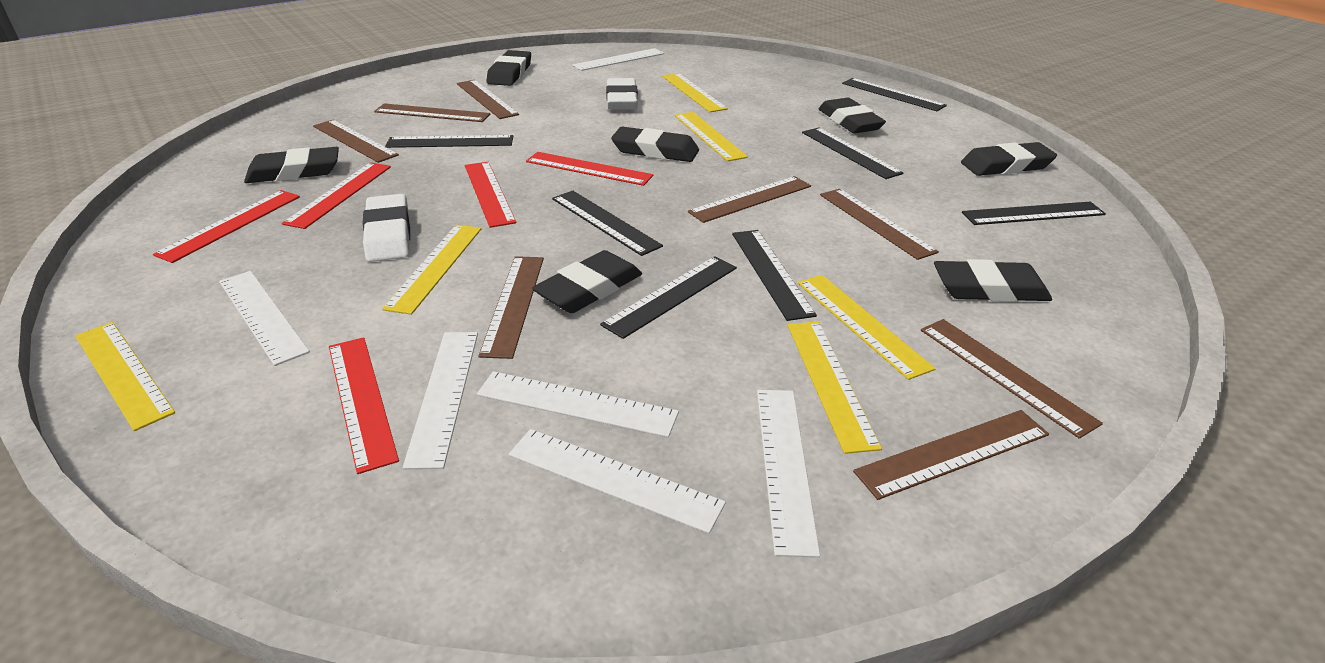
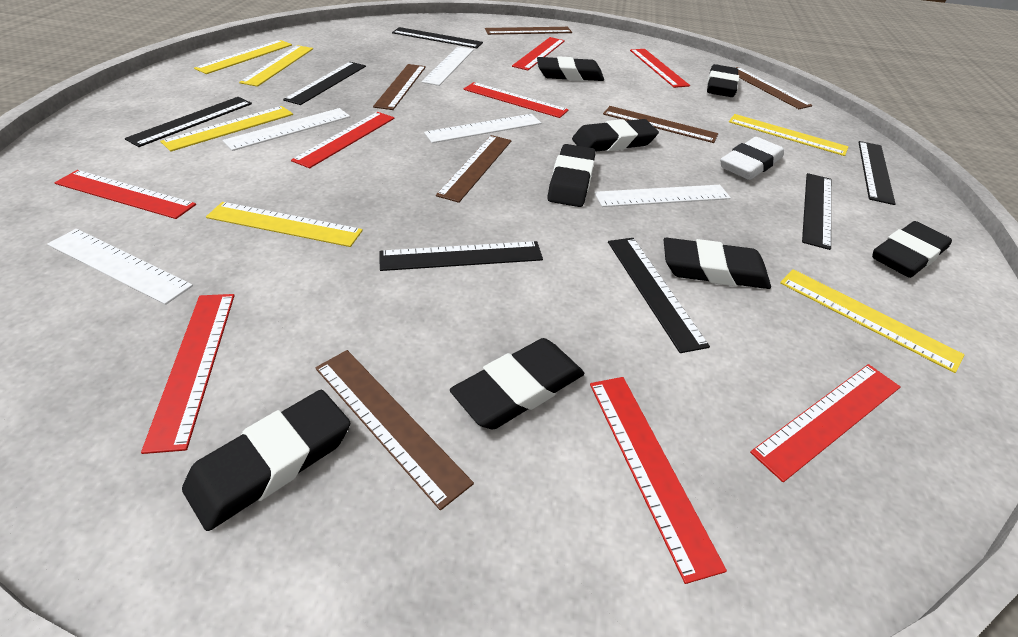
black eraser: [244,147,339,183] [487,50,531,86] [532,250,642,313] [611,127,699,162] [819,98,886,134] [934,259,1052,302] [961,142,1057,176] = 7 -> [182,390,350,531] [450,338,584,429] [537,56,604,81] [547,144,596,207] [572,119,659,152] [663,238,771,289] [707,64,739,97] [872,221,952,278] = 8
brown ruler: [313,120,399,163] [374,103,490,122] [457,80,519,119] [479,256,544,359] [688,176,811,223] [820,189,939,260] [853,410,1049,500] [921,319,1103,439] = 8 -> [315,350,474,511] [373,64,426,110] [436,135,512,203] [485,27,572,35] [603,106,718,143] [736,67,812,109] = 6
red ruler: [153,190,300,263] [282,162,391,229] [329,337,399,474] [465,162,516,228] [526,152,653,186] = 5 -> [54,170,196,219] [141,294,235,454] [291,112,394,168] [464,82,569,118] [512,37,565,71] [590,377,727,584] [630,49,690,88] [750,364,900,482] = 8
white eraser: [362,194,410,262] [606,78,638,110] = 2 -> [720,137,784,180] = 1
white ruler: [219,271,310,366] [402,332,478,469] [477,371,679,437] [509,429,726,534] [572,48,665,71] [757,390,820,557] = 6 -> [47,229,193,305] [222,108,350,151] [421,47,474,86] [424,114,541,143] [595,185,731,207] = 5

